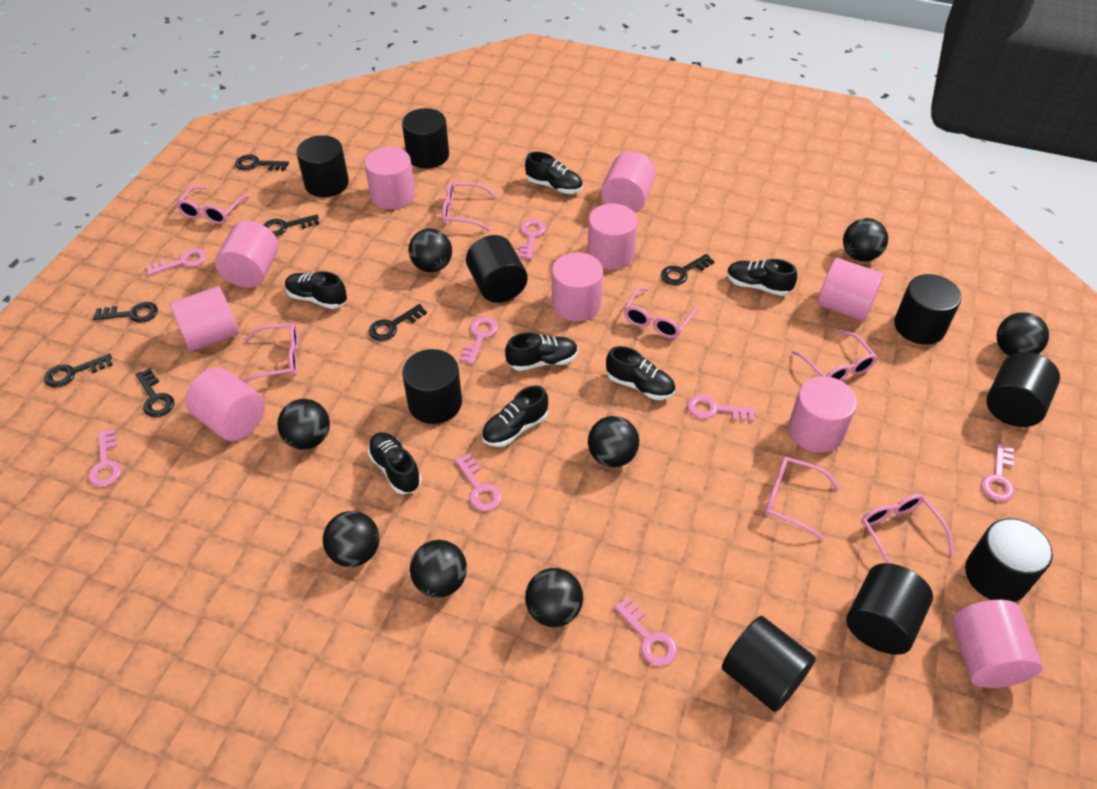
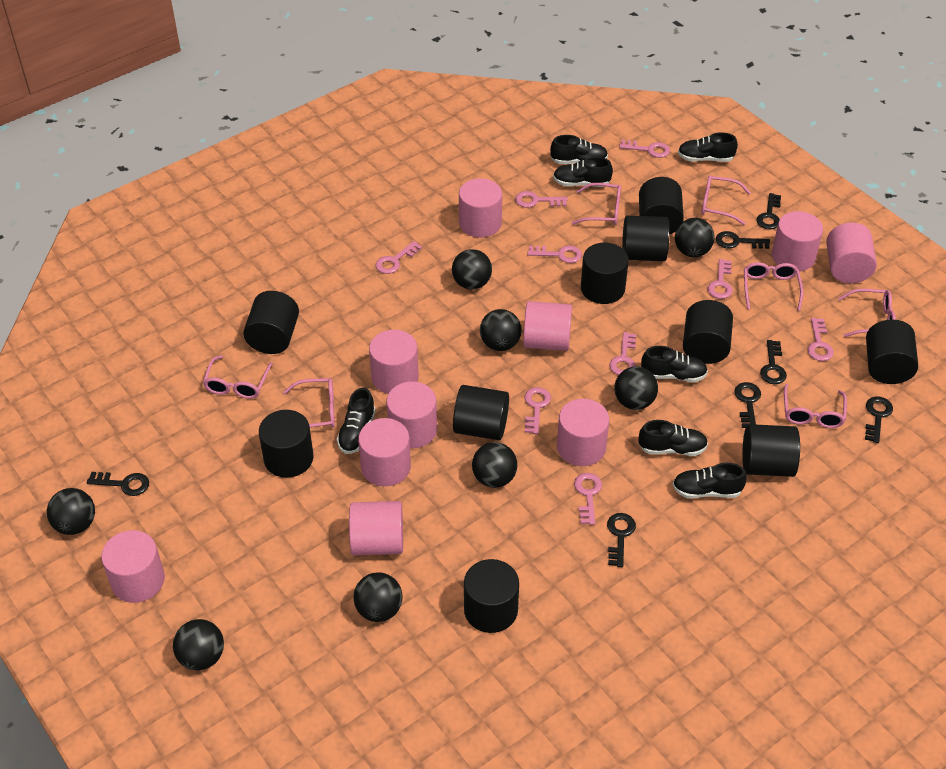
black cylinder: [296,135,349,197] [402,108,449,169] [402,349,462,424] [466,235,528,303] [722,616,816,712] [846,563,933,655] [894,274,962,345] [965,518,1053,602] [986,352,1060,427] = 9 -> [243,291,299,354] [259,410,313,478] [453,385,509,440] [464,559,519,633] [581,242,629,304] [622,216,669,261] [639,177,684,234] [683,300,733,364] [742,424,800,477] [866,320,918,384] = 10
pink key: [88,429,121,487] [146,248,207,276] [455,454,502,511] [459,317,498,364] [519,219,546,259] [614,597,677,666] [687,395,756,422] [981,443,1015,501] = 8 -> [376,241,422,274] [515,191,568,208] [525,387,551,434] [527,246,582,263] [574,473,602,525] [609,332,636,375] [619,140,670,158] [708,259,732,299] [807,318,834,361] = 9

